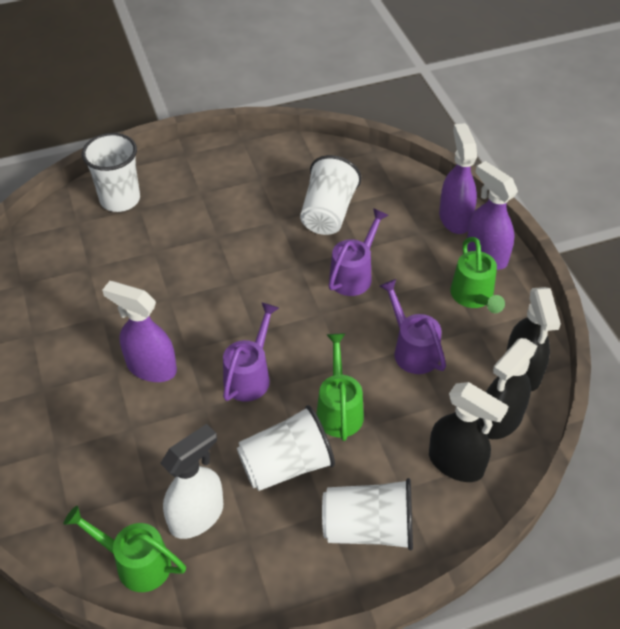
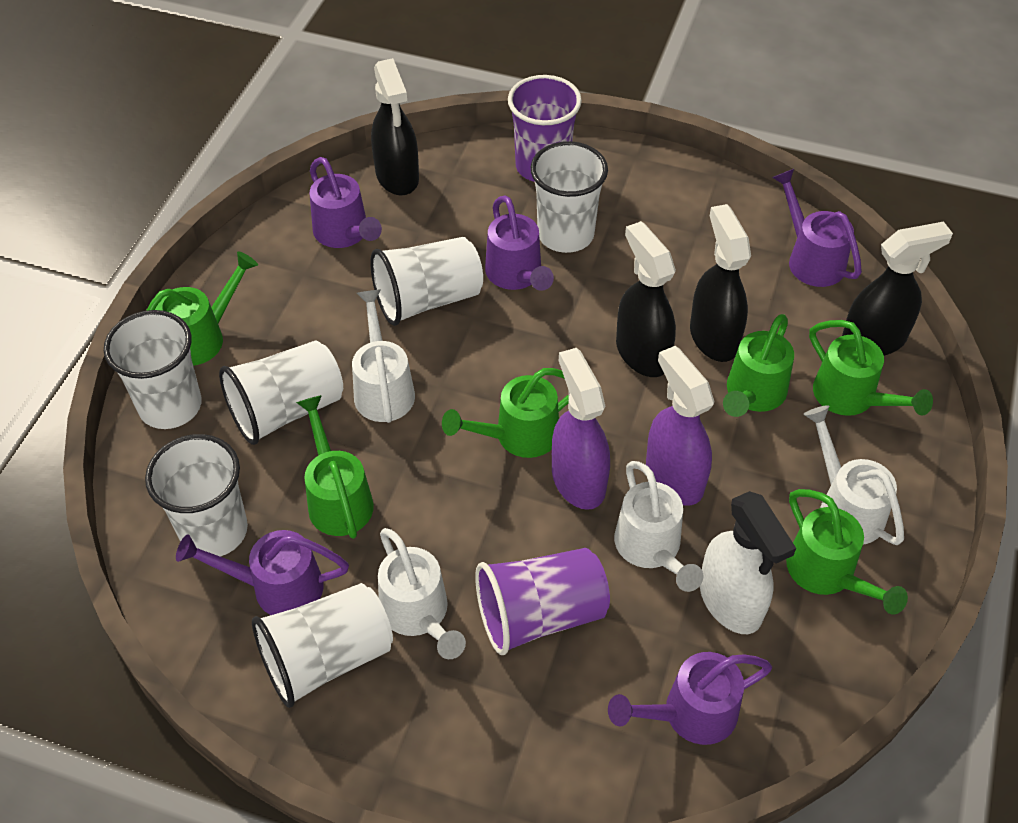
black spray bottle: [429,382,509,482] [479,338,538,439] [506,287,561,391] = 3 -> [371,58,419,195] [616,221,676,377] [690,204,751,362] [842,222,953,356] = 4
green watering can: [64,506,186,592] [316,334,364,441] [450,237,505,313] = 3 -> [146,251,258,366] [296,395,374,539] [442,368,569,458] [723,314,794,417] [786,489,908,615] [809,320,933,416] = 6
purple cup: none = 0 -> [475,548,610,655] [508,75,582,182] = 2
purple spray bottle: [102,281,177,382] [439,123,477,234] [467,161,518,270] = 3 -> [552,348,610,510] [646,346,714,505] = 2
purple watering can: [223,302,279,402] [329,208,388,296] [380,279,446,374] = 3 -> [176,530,349,615] [310,157,382,248] [485,195,554,291] [608,652,772,745] [772,169,862,287] = 5
white cup: [82,133,140,212] [237,405,335,491] [300,155,361,235] [322,478,413,550] = 4 -> [104,310,202,429] [145,434,248,557] [219,340,343,445] [252,583,393,708] [370,237,483,326] [530,141,608,253] = 6
white watering can: none = 0 -> [352,289,415,423] [378,528,466,659] [614,461,703,592] [803,405,904,545] = 4

